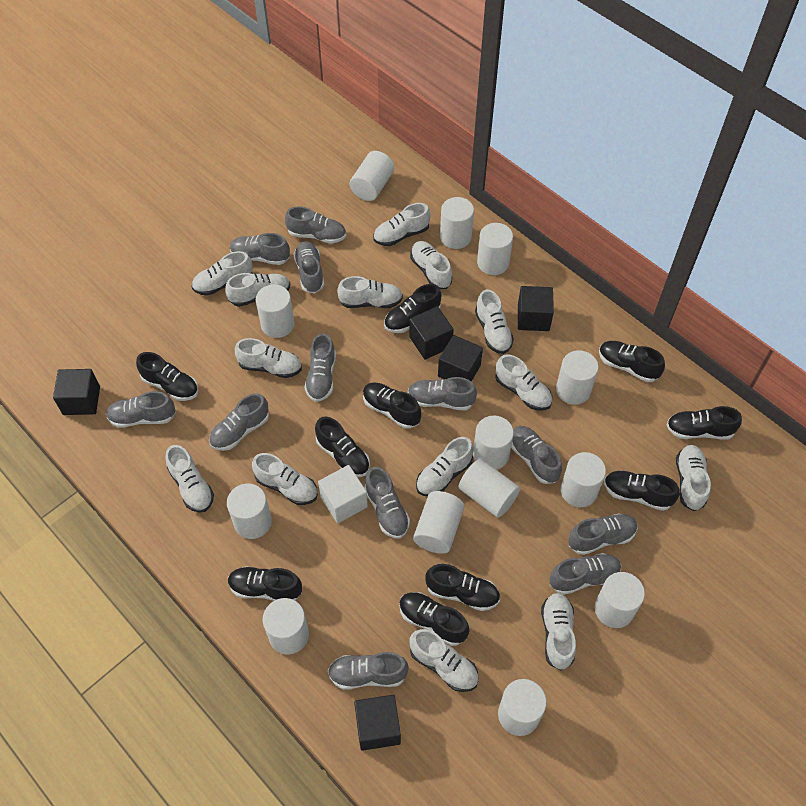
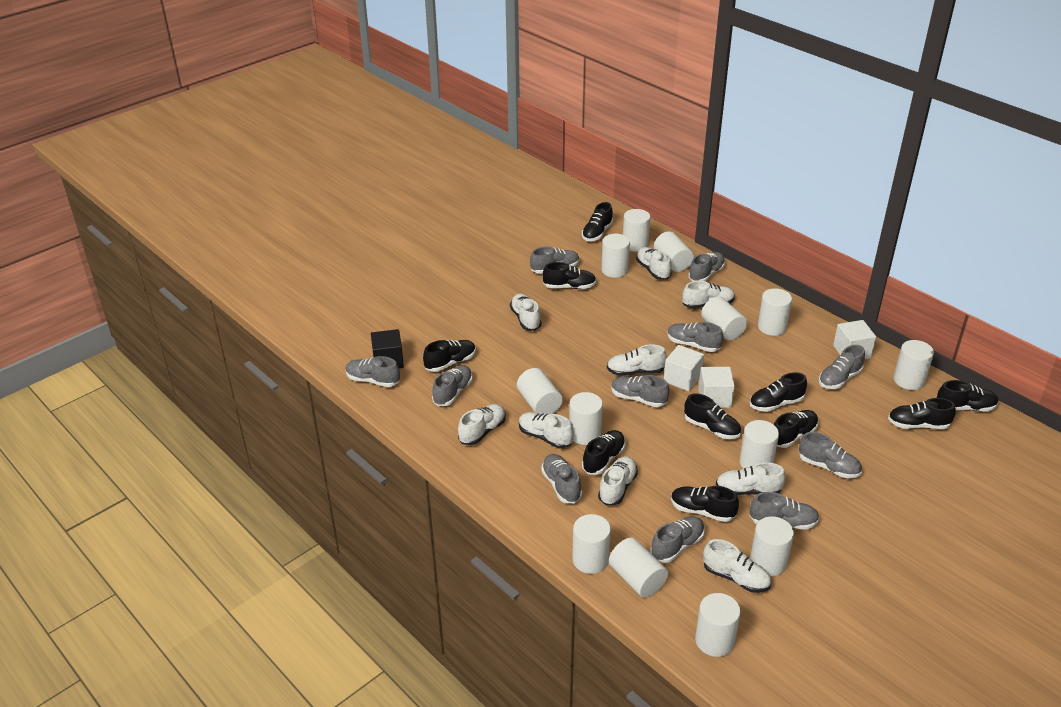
black cube: [53,369,100,415] [354,695,401,751] [409,306,454,360] [438,335,483,381] [518,286,554,331] = 5 -> [371,329,404,368] = 1
grey shoe: [106,391,176,428] [209,393,269,451] [230,233,290,265] [285,206,346,244] [293,241,324,293] [304,333,336,402] [328,652,409,690] [364,467,410,538] [408,377,477,411] [511,426,562,484] [549,553,621,595] [568,513,638,555] = 12 -> [345,356,400,387] [432,365,473,406] [530,247,579,274] [541,454,582,503] [611,375,669,407] [651,516,705,563] [667,322,723,352] [688,252,725,282] [750,492,819,530] [799,432,862,478] [819,345,865,389] = 11
white cube: [318,465,368,523] = 1 -> [664,345,704,391] [698,367,735,408] [833,320,876,359] = 3
white shoe: [165,445,214,513] [192,251,253,296] [225,273,290,307] [235,338,302,378] [252,453,318,505] [337,276,403,308] [373,203,431,246] [409,629,479,692] [410,241,452,289] [416,437,474,496] [475,289,514,354] [495,354,552,410] [541,593,576,670] [676,445,711,511] = 14 -> [458,404,506,445] [510,294,541,331] [519,412,574,448] [598,456,638,505] [607,344,667,376] [636,247,672,280] [682,281,735,309] [703,539,771,593] [716,462,785,495] = 9

